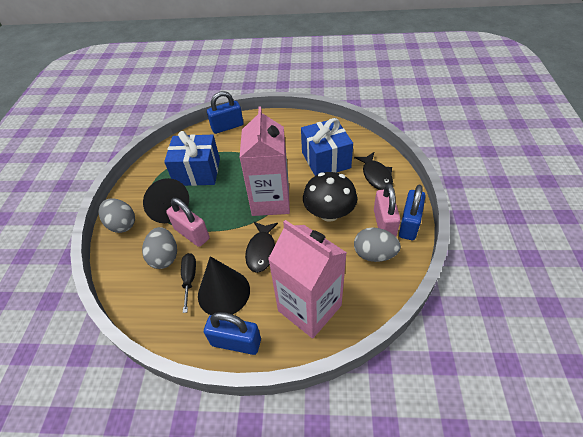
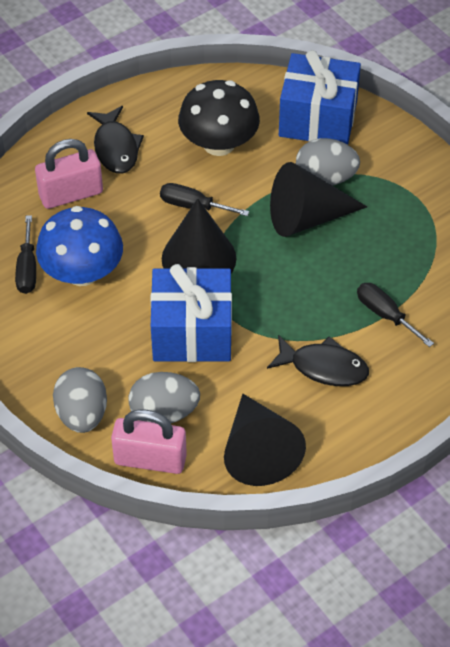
black cone: [143,178,189,223] [198,256,250,315] = 2 -> [162,199,236,273] [224,394,306,486] [270,162,367,237] = 3
black screwdriver: [181,253,196,313] = 1 -> [15,215,36,294] [160,183,249,216] [357,283,434,347] = 3
blue mushroom: none = 0 -> [36,206,123,286] = 1
blue padlock: [204,312,261,355] [207,91,243,134] [399,185,426,240] = 3 -> none = 0
pink carton: [240,106,290,216] [268,220,347,339] = 2 -> none = 0

